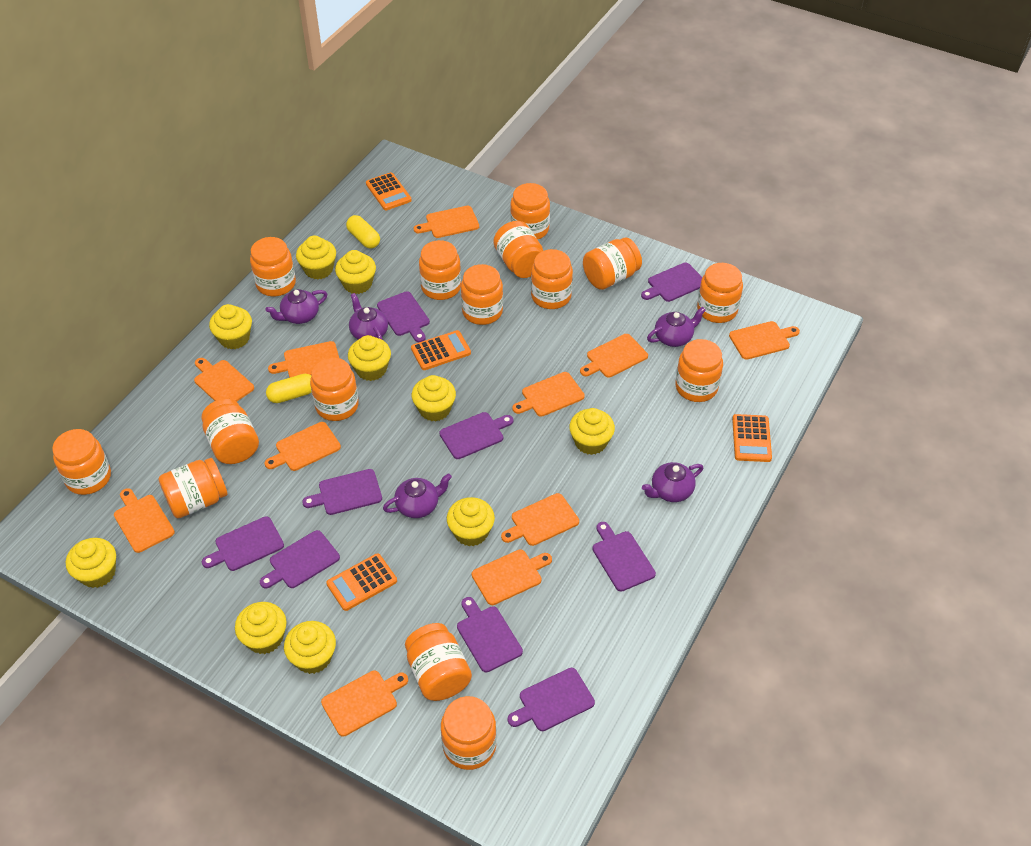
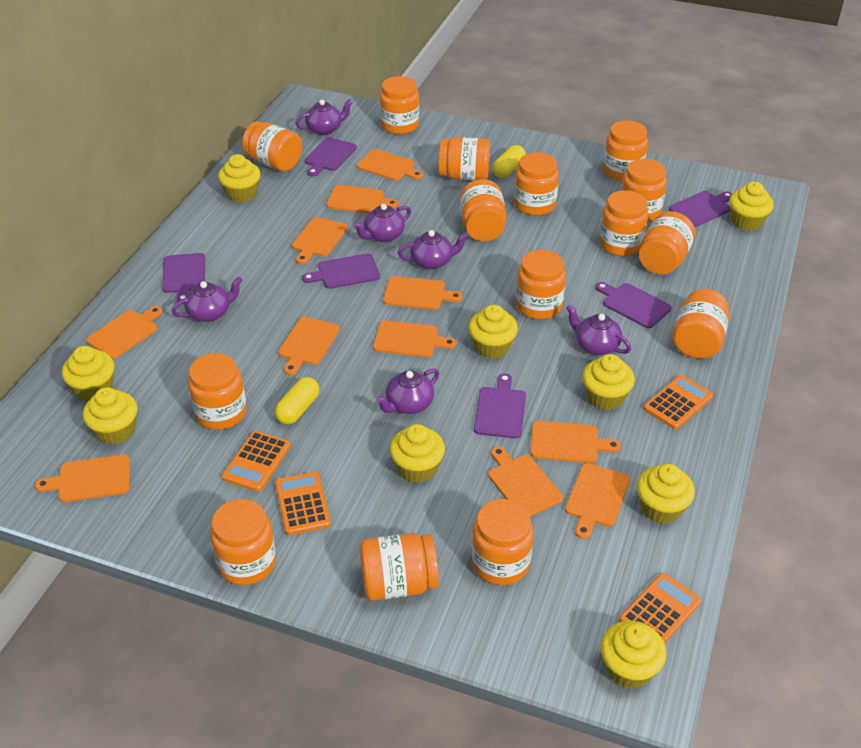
purple cutting board: [202,516,284,571] [260,530,340,589] [302,469,382,515] [377,291,430,342] [439,412,513,459] [457,597,523,672] [508,668,595,731] [592,522,656,592] [641,263,702,302] = 9 -> [162,253,205,304] [302,254,380,289] [305,137,357,177] [474,373,526,439] [595,282,672,328] [669,191,732,227] = 6
purple teapot: [265,289,327,324] [349,293,388,340] [383,473,452,518] [642,462,703,502] [647,307,706,347] = 5 -> [172,277,242,322] [295,99,353,135] [353,204,411,242] [376,368,440,414] [398,230,468,269] [566,304,631,355] = 6
yellow cupcake: [66,538,116,588] [209,304,252,349] [235,602,287,654] [284,621,336,674] [296,236,336,279] [335,250,376,294] [348,335,391,381] [412,375,456,422] [447,497,495,546] [569,408,615,455] = 10 -> [62,346,114,401] [83,387,137,445] [218,154,260,203] [390,424,445,483] [468,305,518,359] [582,354,635,410] [601,621,667,689] [637,464,695,524] [729,182,774,231] = 9

